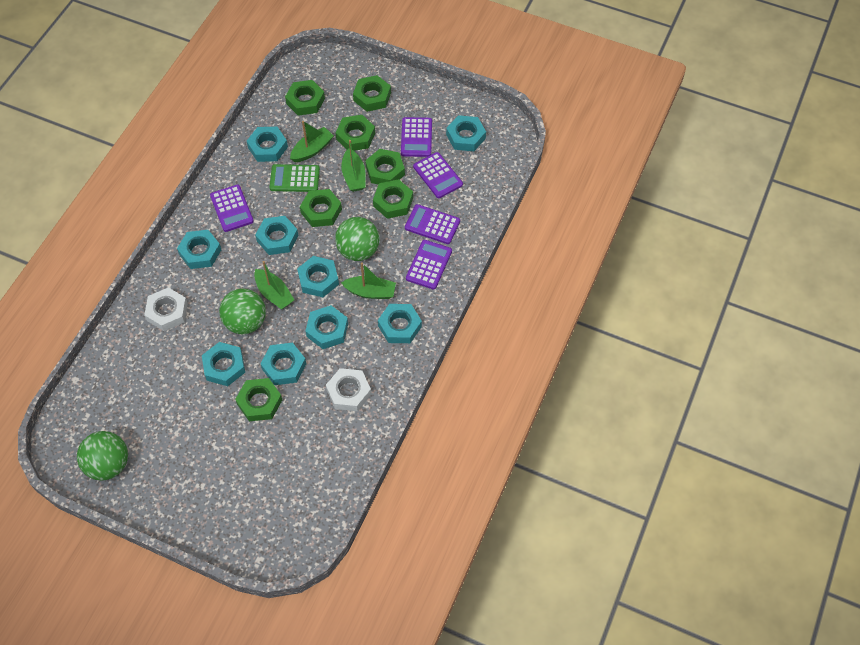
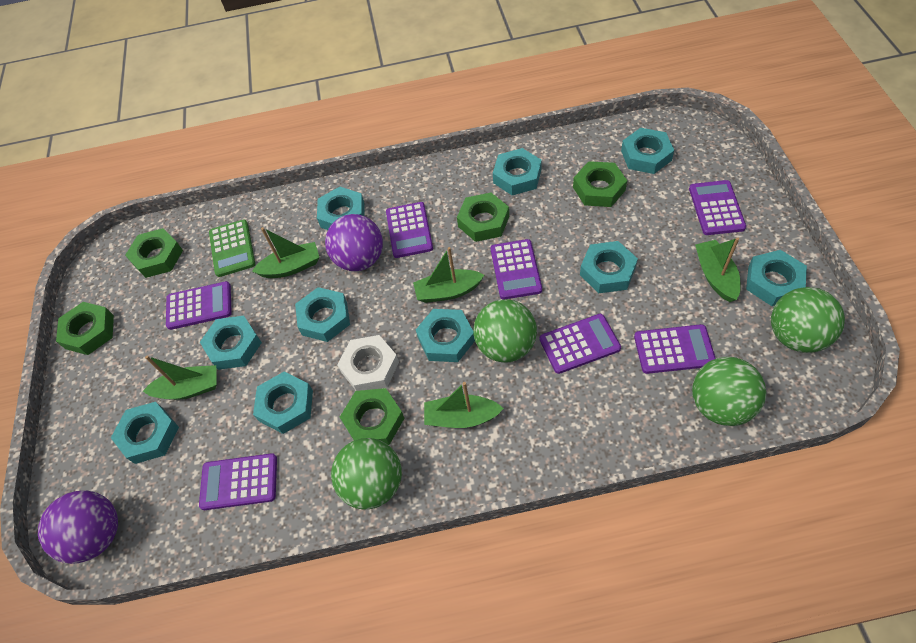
green ball: [77,431,128,480] [219,288,266,334] [335,217,380,261] = 3 -> [331,438,402,510] [473,299,537,363] [692,357,766,426] [771,287,845,353] = 4
green boat: [254,261,294,309] [290,121,334,162] [341,140,365,192] [341,262,396,299] = 4 -> [143,355,217,400] [252,227,319,278] [413,247,484,303] [424,382,504,428] [695,237,741,302] = 5
green nut: [235,378,282,421] [285,80,325,116] [300,189,342,227] [336,115,375,151] [353,75,391,112] [365,149,405,184] [373,179,413,219] = 7 -> [56,302,114,355] [125,228,183,278] [340,388,404,445] [457,192,509,242] [573,161,627,207] = 5
purple ball: none = 0 -> [38,491,118,564] [325,214,383,271] = 2
purple calculator: [210,184,254,232] [401,117,432,157] [405,204,460,244] [406,240,452,289] [413,152,463,198] = 5 -> [166,281,232,330] [199,453,277,510] [386,202,433,258] [491,239,542,299] [540,314,621,374] [634,324,716,374] [689,180,746,235] = 7
turquoise nut: [177,230,221,269] [202,342,245,386] [247,127,288,162] [255,216,299,255] [261,343,306,385] [297,256,339,297] [305,305,348,349] [378,304,422,343] [446,115,486,151] = 9 -> [111,402,179,464] [200,316,262,370] [253,372,313,434] [295,287,350,342] [317,187,365,230] [416,309,475,362] [493,148,542,195] [580,241,638,293] [621,128,674,174] [746,250,807,306] = 10
white nut: [144,287,188,331] [326,368,371,411] = 2 -> [337,335,399,391] = 1

